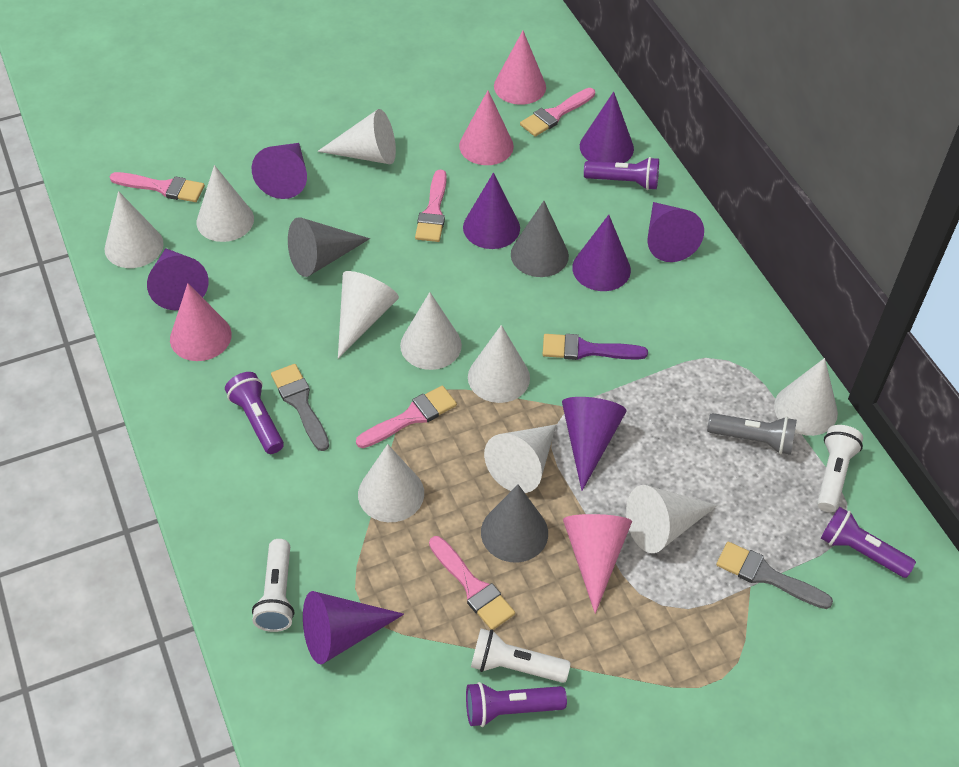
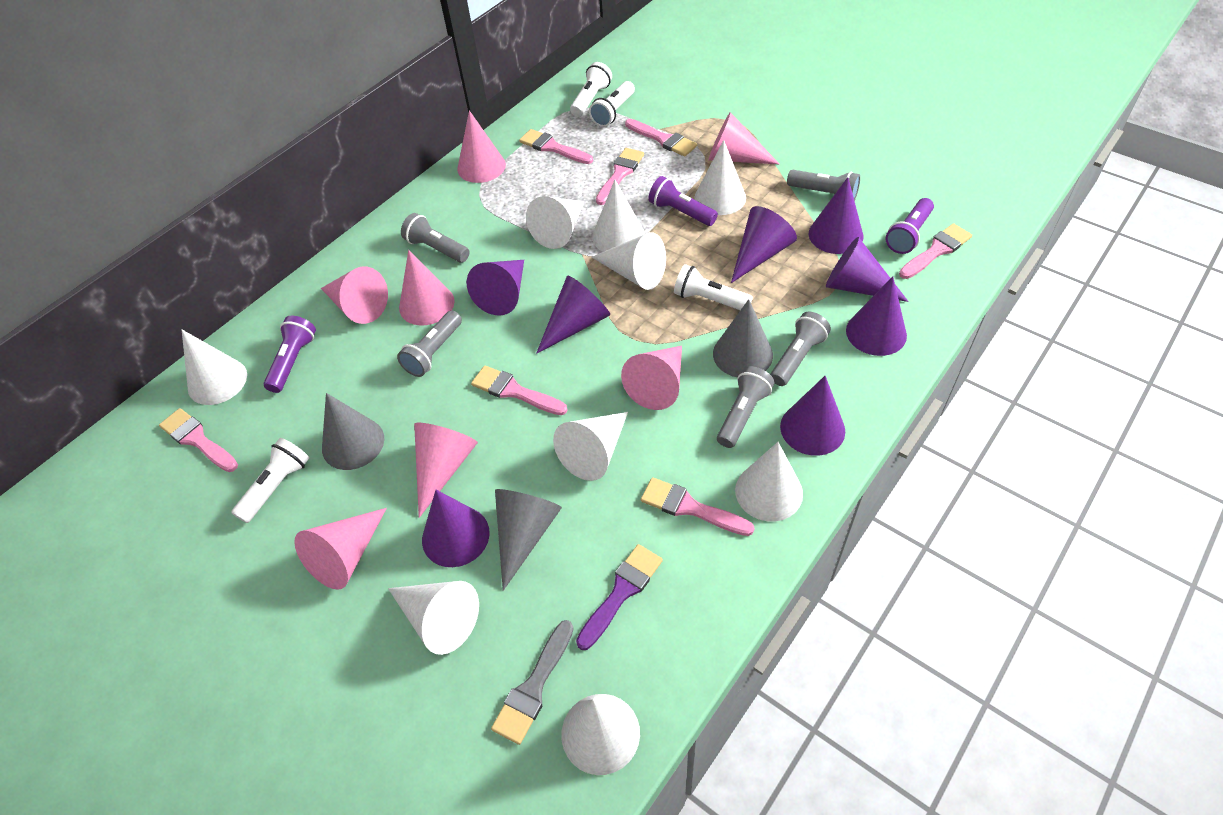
grey brush: [271,364,329,451] [716,542,833,609] = 2 -> [491,620,574,745] = 1
grey flashlight: [707,413,797,455] = 1 -> [397,311,462,377] [401,213,470,263] [717,366,774,448] [770,312,831,386] [787,170,860,201] = 5
pink brush: [110,172,205,202] [356,386,457,448] [415,170,447,242] [429,536,515,630] [520,88,595,137] = 5 -> [159,408,238,472] [471,365,568,415] [519,129,593,164] [596,148,644,205] [625,119,697,157] [641,477,754,536] [899,223,972,279] = 7
pink cone: [170,283,232,361] [459,90,514,165] [494,31,546,105] [563,514,632,614] = 4 -> [294,508,387,590] [321,267,388,324] [399,250,455,325] [414,423,478,518] [457,110,506,183] [621,346,682,410] [708,112,779,164] = 7
purple flashlight: [225,372,284,454] [466,682,567,727] [584,157,659,190] [821,507,916,578] = 4 -> [263,316,316,393] [648,176,718,226] [885,198,934,254] = 3
white cone: [105,191,164,268] [197,165,254,242] [317,109,396,164] [338,271,399,358] [358,444,424,522] [400,292,462,370] [468,325,530,403] [484,425,556,493] [626,485,717,553] [774,358,838,436] = 10 -> [182,330,247,405] [388,581,479,655] [526,196,584,249] [553,412,628,481] [561,694,640,775] [592,180,645,252] [592,232,666,290] [695,140,746,215] [735,442,803,521] = 9
white flashlight: [252,539,294,632] [471,629,571,683] [817,425,863,512] = 3 -> [231,438,309,523] [570,62,612,117] [589,81,635,127] [674,264,753,310] = 4

